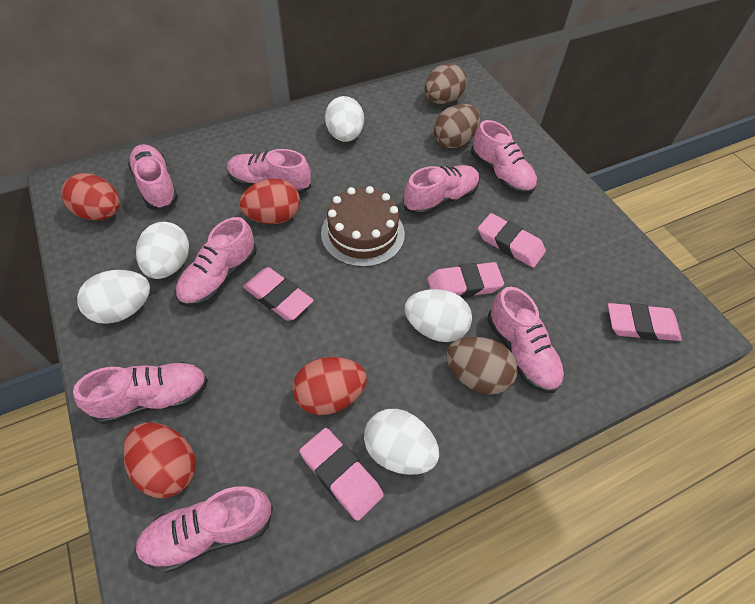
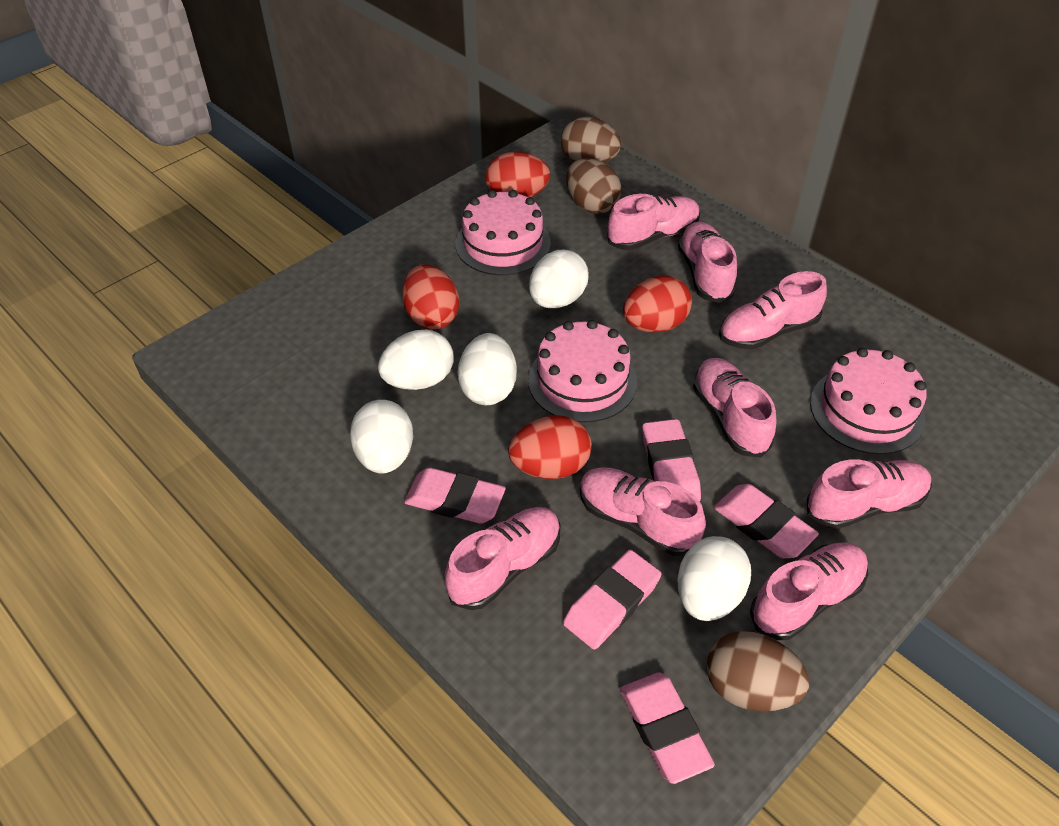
brown cake: [321,186,405,267] = 1 -> none = 0
pink cake: none = 0 -> [455,190,551,275] [528,320,637,423] [810,348,927,454] = 3

